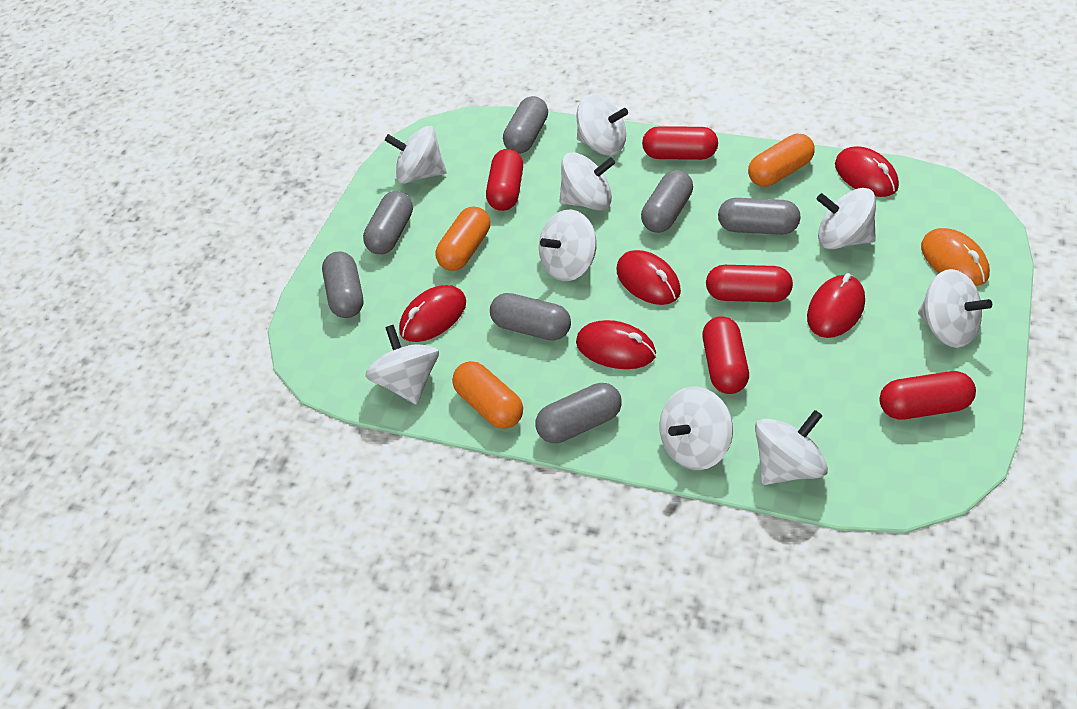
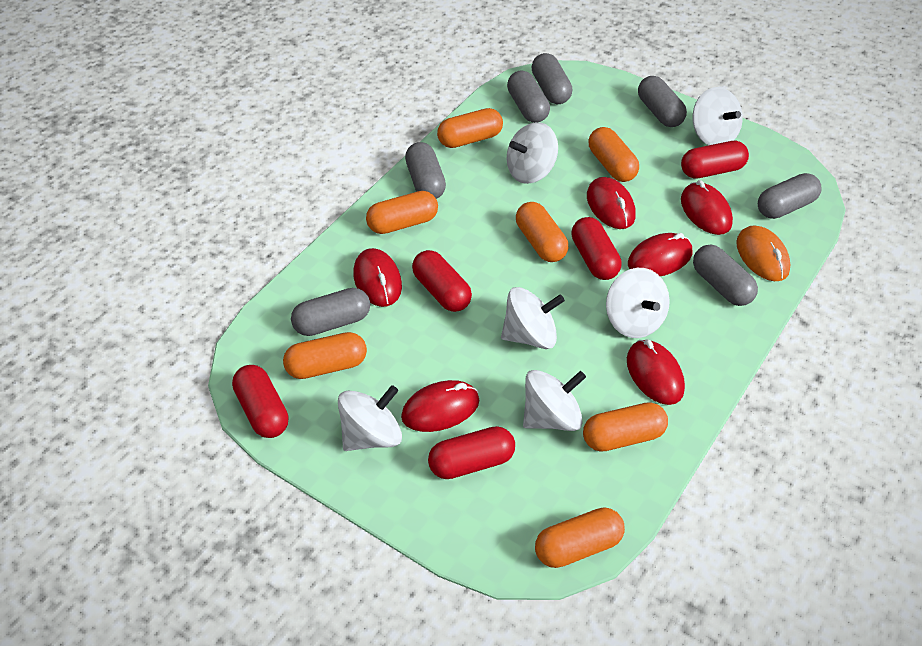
orange capsule: [436,206,490,271] [452,361,523,429] [748,134,815,187] = 3 -> [283,332,367,379] [366,191,438,234] [437,108,503,148] [516,202,568,262] [535,507,625,568] [583,402,668,452] [589,127,639,182] = 7
red mouse: [399,285,466,342] [576,320,656,369] [617,250,681,305] [807,273,865,338] [835,146,899,197] = 5 -> [353,248,402,307] [401,380,479,432] [587,177,636,229] [627,339,685,405] [628,233,692,276] [681,180,733,235] = 6
white spinning top: [365,325,439,405] [385,126,447,184] [539,210,597,281] [559,152,615,210] [577,94,628,156] [659,387,733,470] [755,410,828,485] [817,188,876,249] [918,269,992,348] = 9 -> [338,385,402,451] [501,287,565,349] [507,122,558,184] [523,370,586,431] [606,268,670,338] [693,87,743,145] = 6

